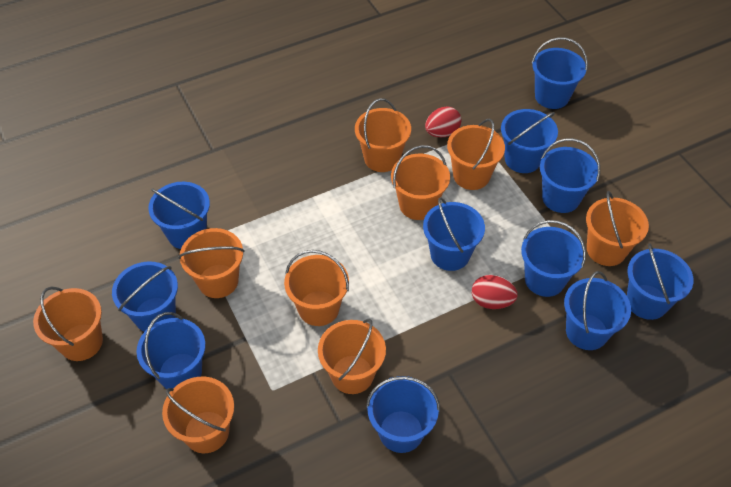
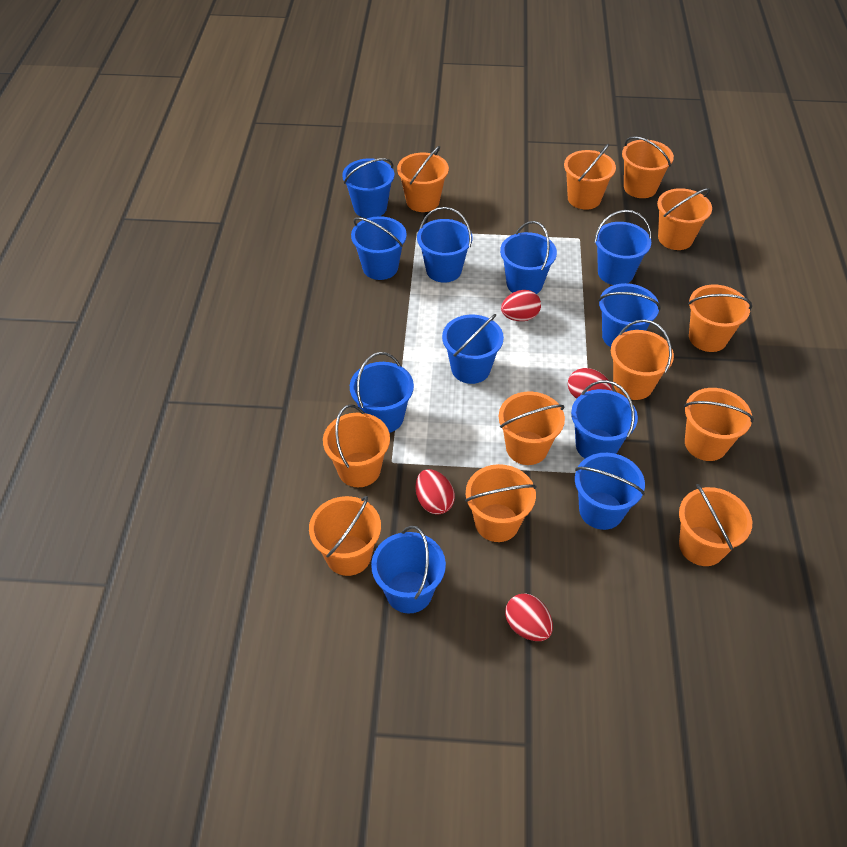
orange bucket: [33,287,103,361] [162,377,234,453] [178,228,245,298] [284,250,349,326] [318,319,386,394] [355,98,411,172] [391,145,450,220] [447,119,505,190] [586,191,649,266] = 9 -> [309,496,381,576] [323,404,390,487] [397,146,449,212] [465,464,537,542] [499,391,565,465] [564,144,616,210] [611,319,674,400] [622,136,674,198] [657,188,712,250] [679,484,752,566] [684,388,754,461] [688,285,752,352] = 12
red egg: [425,107,461,137] [472,275,518,309] = 2 -> [415,469,455,515] [501,290,541,321] [505,593,553,641] [568,368,612,399] = 4

